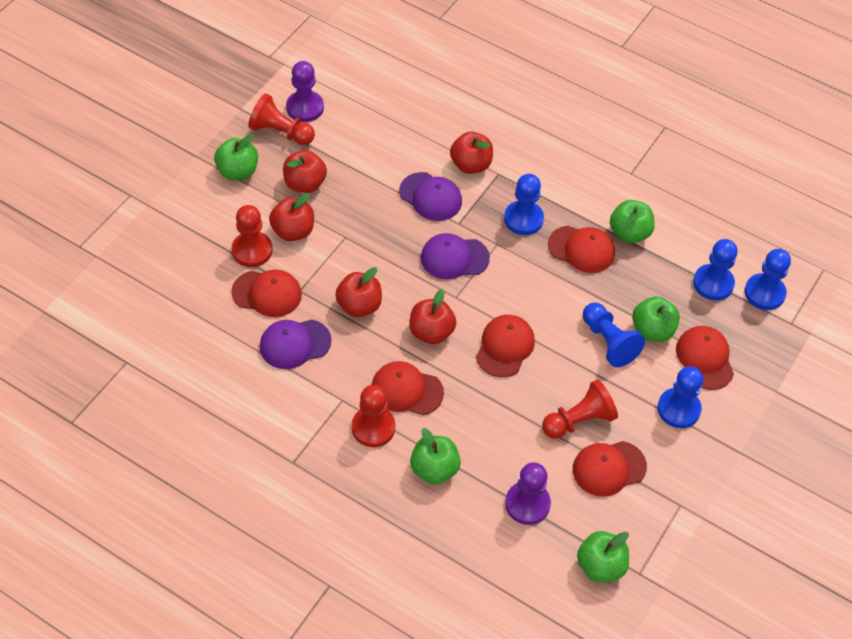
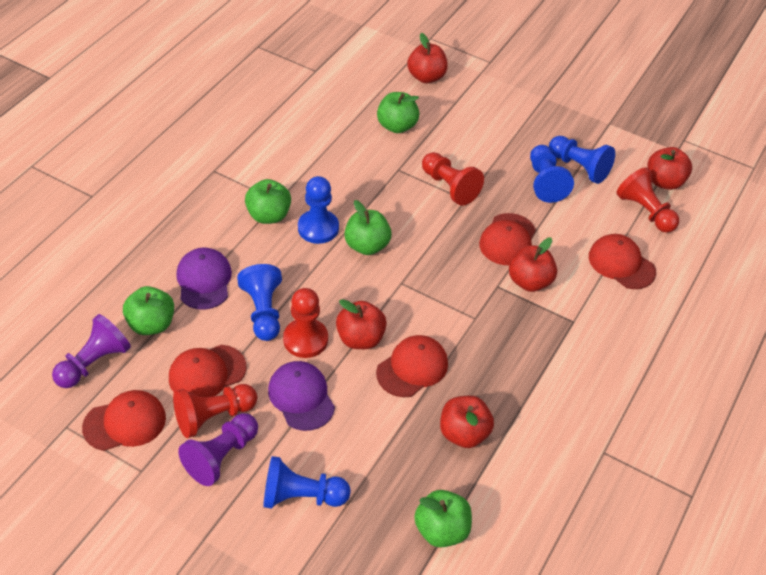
purple cap: [260,319,332,369] [399,172,462,221] [421,233,490,279] = 3 -> [176,248,232,310] [268,361,335,431] = 2
red cap: [231,270,302,317] [372,361,444,415] [476,315,535,377] [548,226,615,273] [573,441,647,497] [676,326,734,390] = 6 -> [82,390,166,451] [169,345,246,397] [376,335,448,397] [479,213,536,265] [589,234,656,289] = 5

